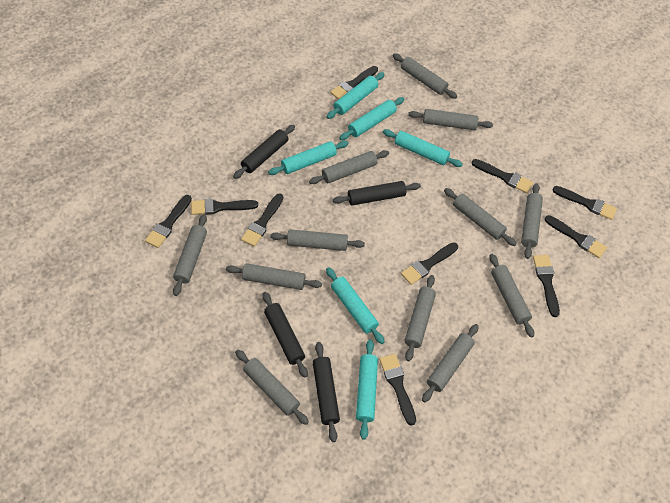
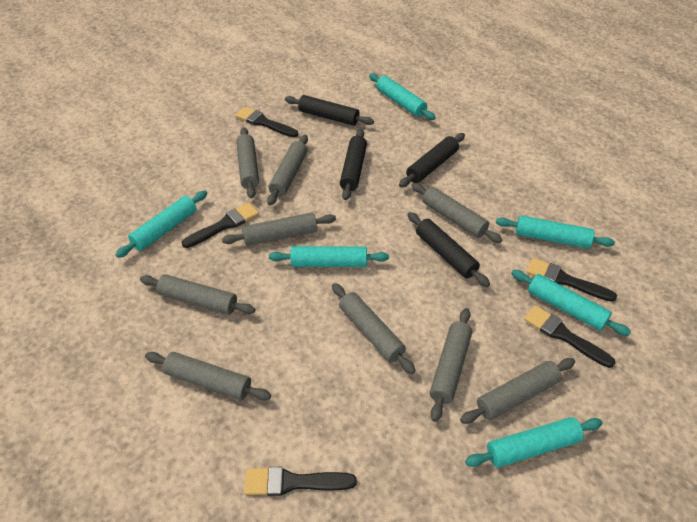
black brush: [145,195,192,248] [191,199,258,215] [241,194,283,247] [330,66,378,100] [379,354,416,426] [401,242,458,285] [472,159,533,193] [533,255,560,317] [545,215,607,258] [553,186,617,220] = 10 -> [182,203,259,248] [235,107,298,137] [244,467,357,496] [524,305,616,368] [526,258,617,302] = 5
grey rolling pin: [173,214,207,296] [226,263,322,290] [235,350,309,425] [270,229,365,251] [309,150,389,184] [393,53,457,99] [404,275,436,361] [408,109,493,130] [422,324,479,402] [444,188,517,246] [489,254,534,337] [521,183,543,259] = 12 -> [140,274,255,315] [145,352,271,401] [222,212,336,246] [236,127,259,198] [267,135,308,205] [332,283,416,374] [411,183,502,243] [430,308,472,422] [460,358,575,424] = 9

